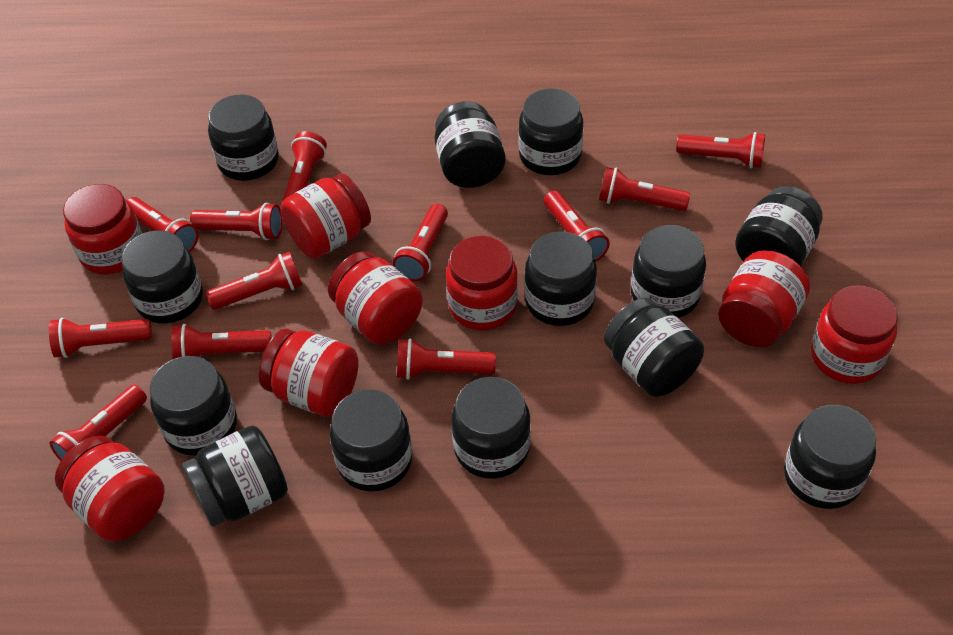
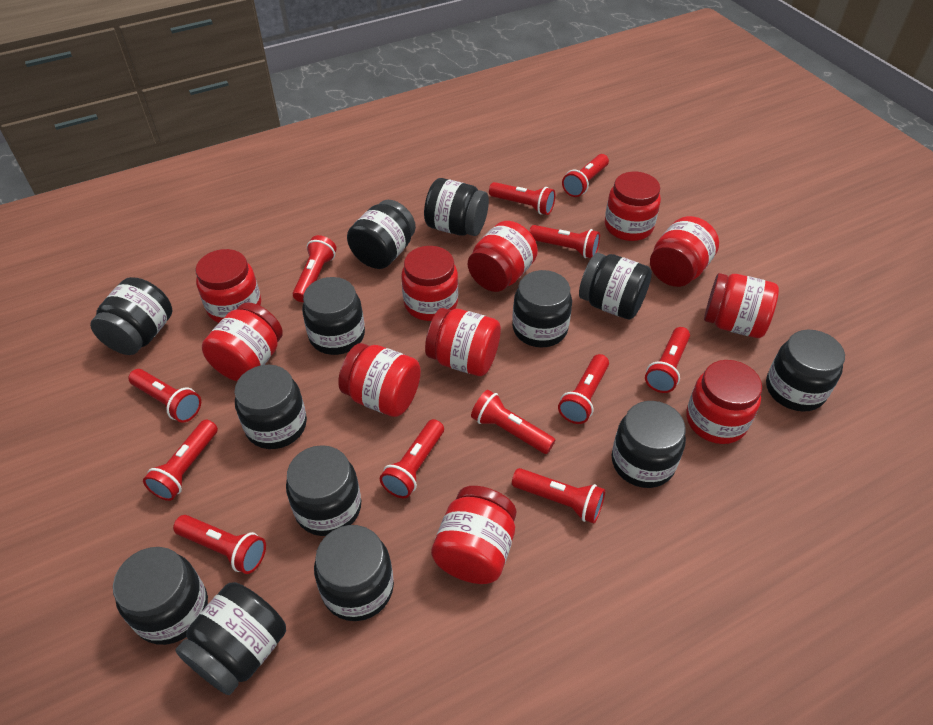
red jar: [55,436,165,541] [63,184,142,274] [259,329,358,417] [281,174,371,259] [328,251,423,345] [446,236,518,330] [718,250,810,347] [811,285,898,384] = 8 -> [195,249,261,323] [202,302,283,381] [338,343,421,417] [401,246,458,321] [425,308,501,376] [431,486,516,584] [468,221,538,292] [605,172,661,241] [650,216,719,287] [686,360,762,444] [704,273,779,338] = 11

